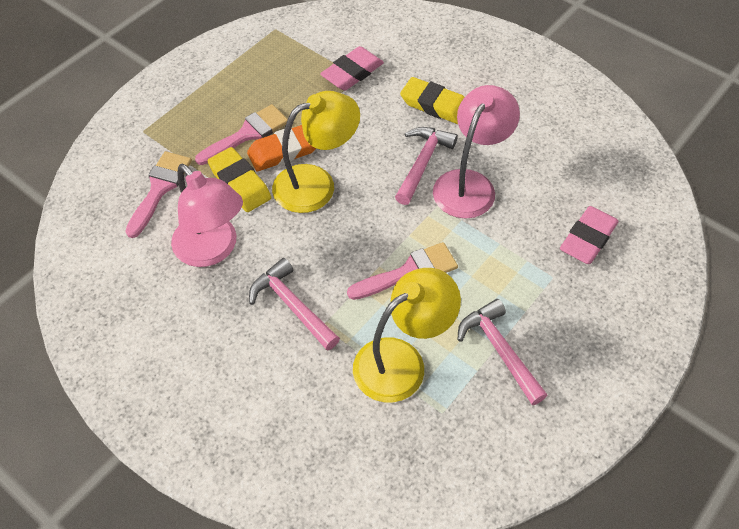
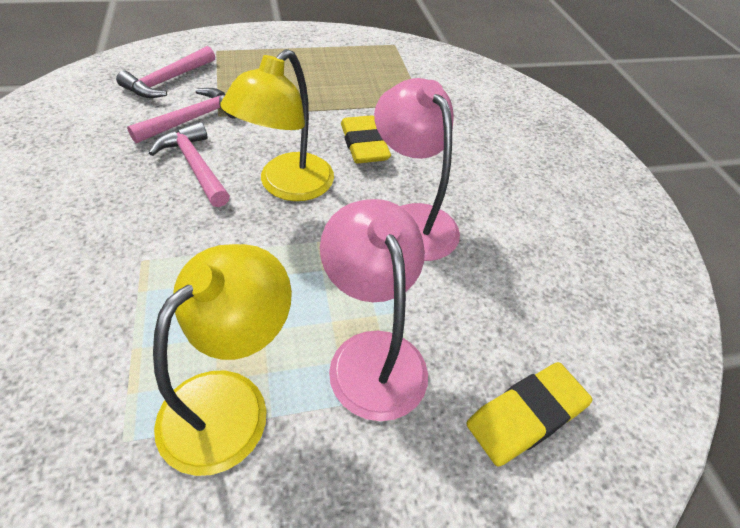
orange eraser: [247,125,316,171] = 1 -> none = 0
pink brush: [125,151,192,238] [195,104,288,165] [347,242,458,300] = 3 -> none = 0
pink eraser: [320,46,384,91] [560,206,619,264] = 2 -> none = 0

